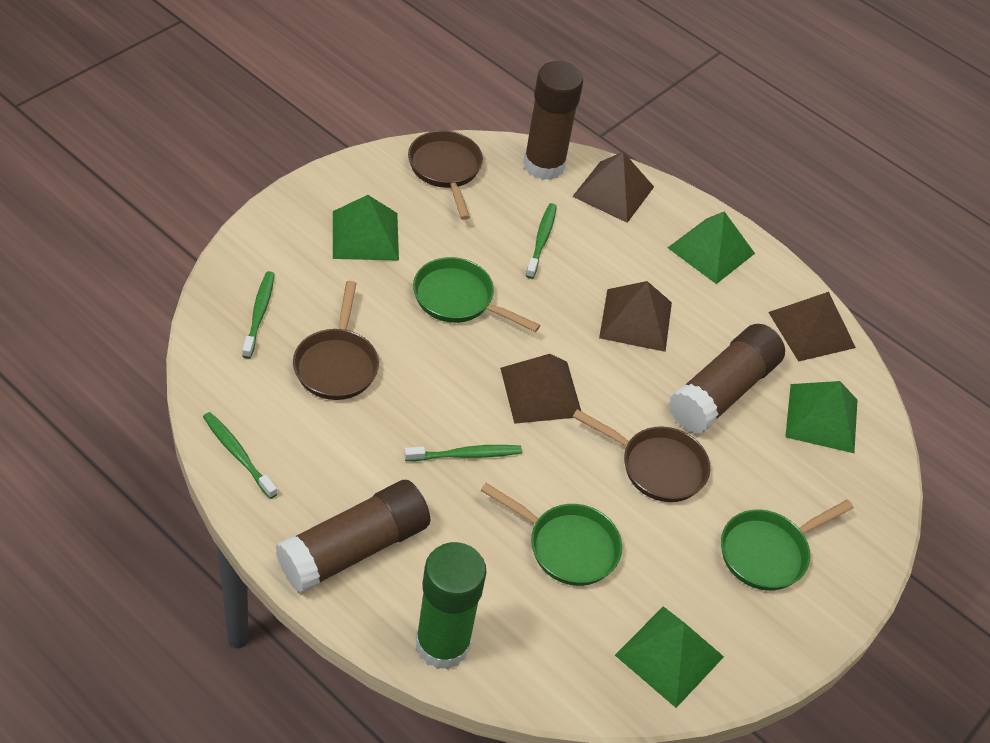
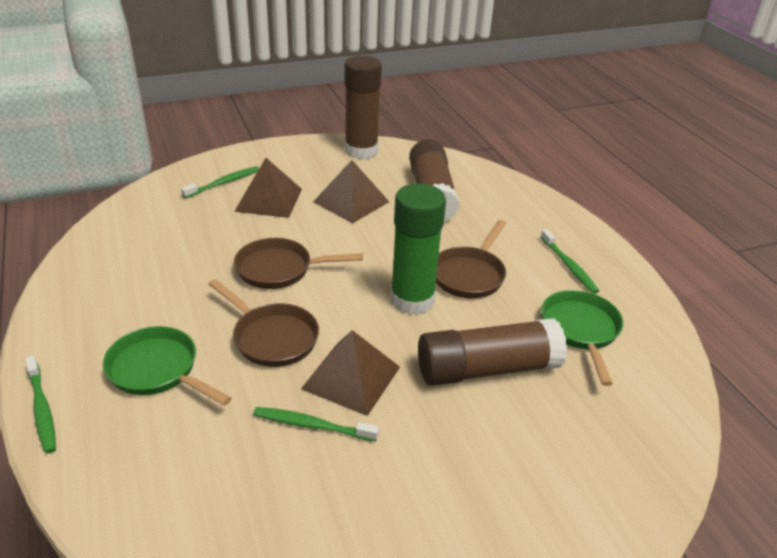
brown pyramid: [500,354,581,424] [572,152,654,223] [599,281,672,352] [768,292,856,362] = 4 -> [234,158,302,218] [301,330,400,416] [313,160,389,223] = 3
green pan: [413,257,540,332] [480,483,622,586] [721,500,854,591] = 3 -> [103,326,232,406] [541,290,623,386] = 2
green pyramid: [333,195,399,261] [615,606,724,708] [668,211,755,284] [785,381,858,453] = 4 -> none = 0

